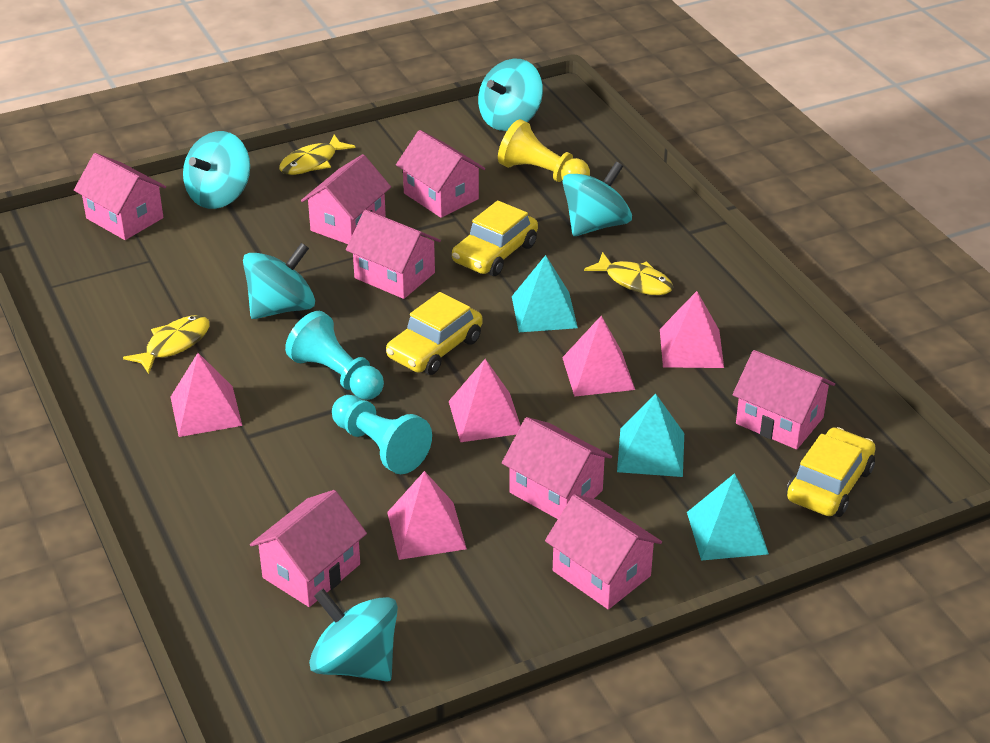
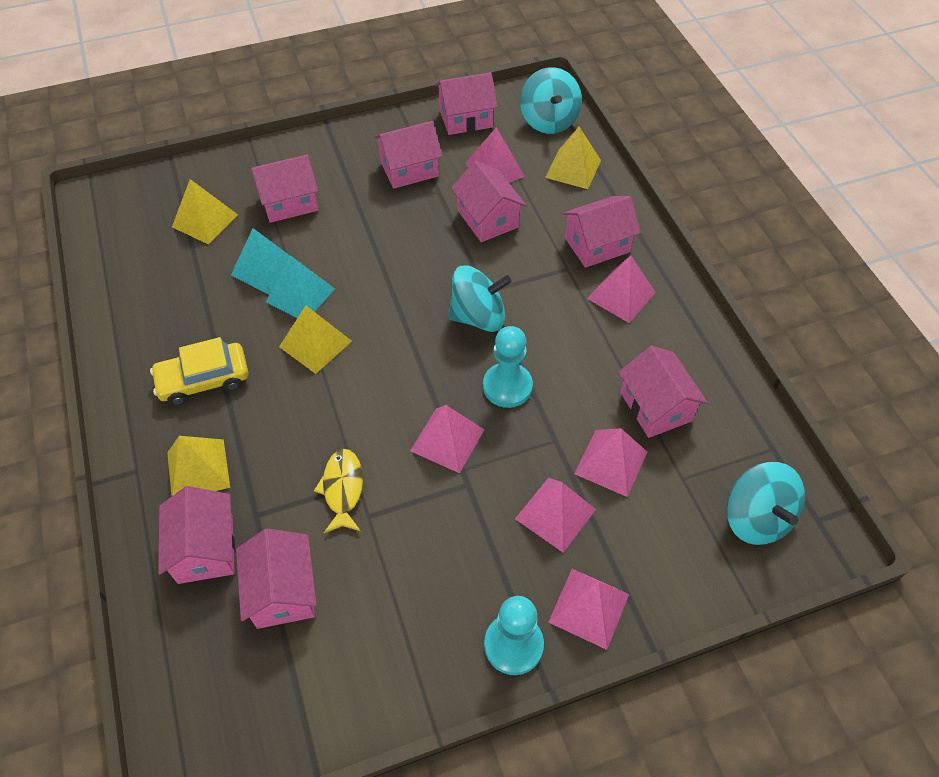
pink pyramid: [171,353,242,437] [387,471,467,560] [449,359,521,442] [562,316,635,397] [660,291,724,368] = 5 -> [410,405,485,473] [465,127,525,182] [515,478,596,553] [548,569,629,650] [574,428,647,497] [587,255,656,323] = 6
turquoise pyramid: [512,255,578,332] [617,394,684,477] [687,473,769,561] = 3 -> [231,228,290,294] [266,255,335,318] = 2
turquoise spinning top: [183,131,250,209] [243,243,315,319] [309,589,398,681] [478,59,543,131] [563,162,632,236] = 5 -> [448,265,512,332] [520,67,582,134] [726,462,805,545] = 3
yellow car: [386,292,483,375] [452,200,538,276] [786,427,876,517] = 3 -> [150,337,249,406] = 1
yellow fish: [123,315,210,374] [279,135,355,175] [584,252,673,295] = 3 -> [314,449,363,533] = 1
yellow pawn: [498,119,590,182] = 1 -> none = 0
yellow pyramid: none = 0 -> [167,436,230,496] [172,179,238,244] [279,306,352,374] [545,127,601,189] = 4

